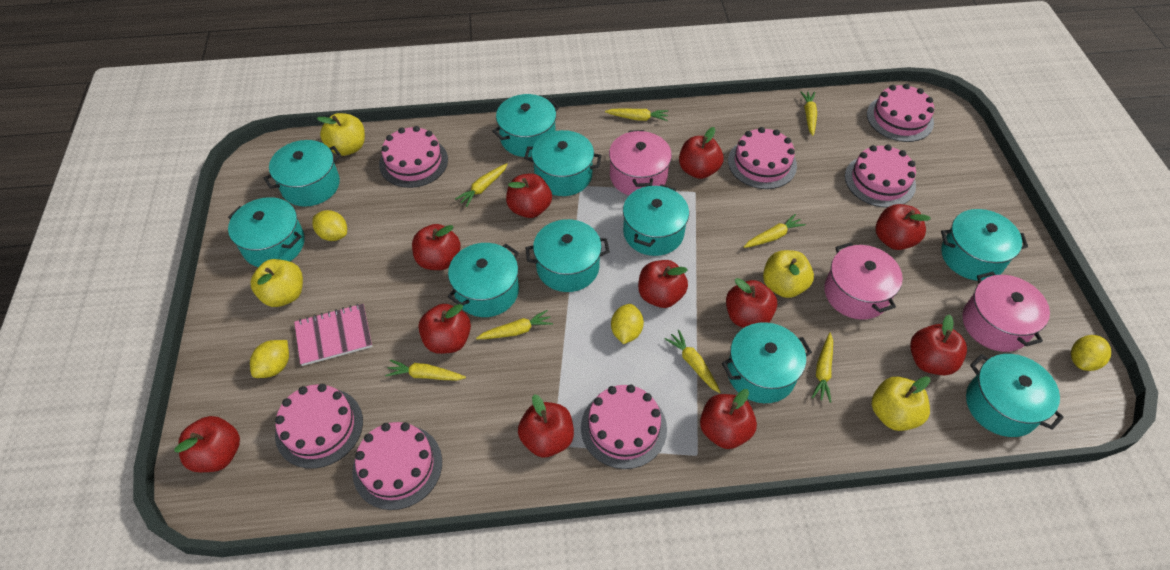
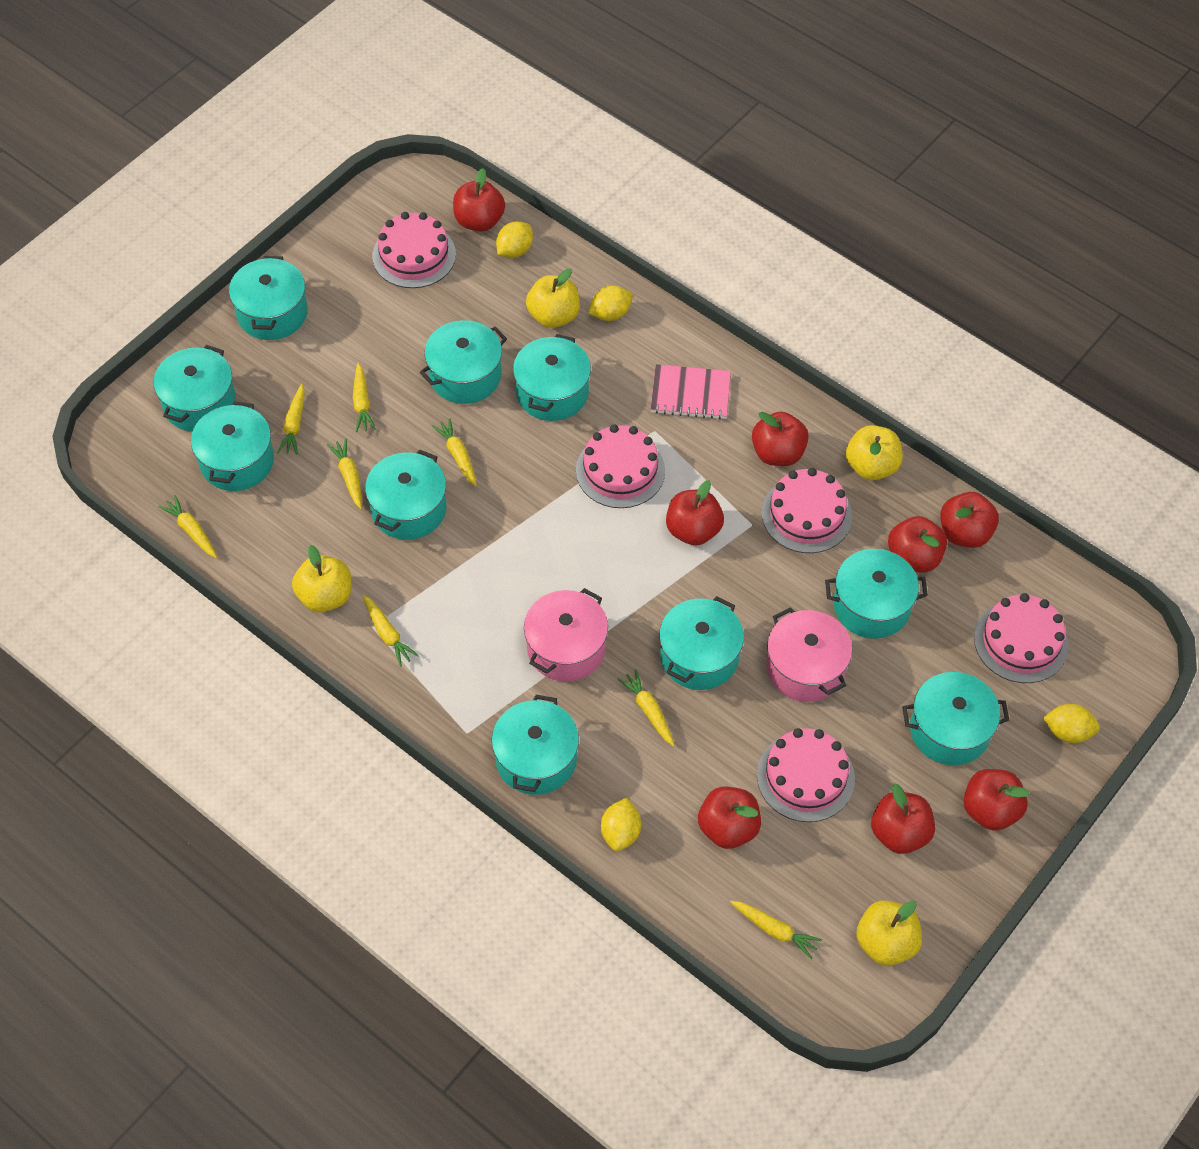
pink cake: [275,384,363,469] [352,422,442,510] [379,126,448,188] [581,384,667,469] [728,127,797,189] [845,144,916,208] [867,84,934,142] = 7 -> [372,212,456,288] [576,424,665,508] [757,728,855,822] [762,468,852,553] [974,593,1069,683] = 5
pink pot: [609,130,672,195] [824,242,903,320] [963,272,1050,352] = 3 -> [524,588,608,681] [766,607,852,702] = 2
red apple: [175,416,240,472] [412,224,461,270] [418,304,471,354] [506,173,552,218] [518,394,574,457] [638,260,688,308] [679,127,723,179] [700,389,757,449] [726,278,777,328] [876,204,931,250] [910,314,967,375] = 11 -> [453,168,505,232] [666,480,724,545] [698,787,761,849] [752,412,809,466] [871,783,935,854] [888,516,947,573] [940,492,999,548] [964,769,1029,831] = 8

